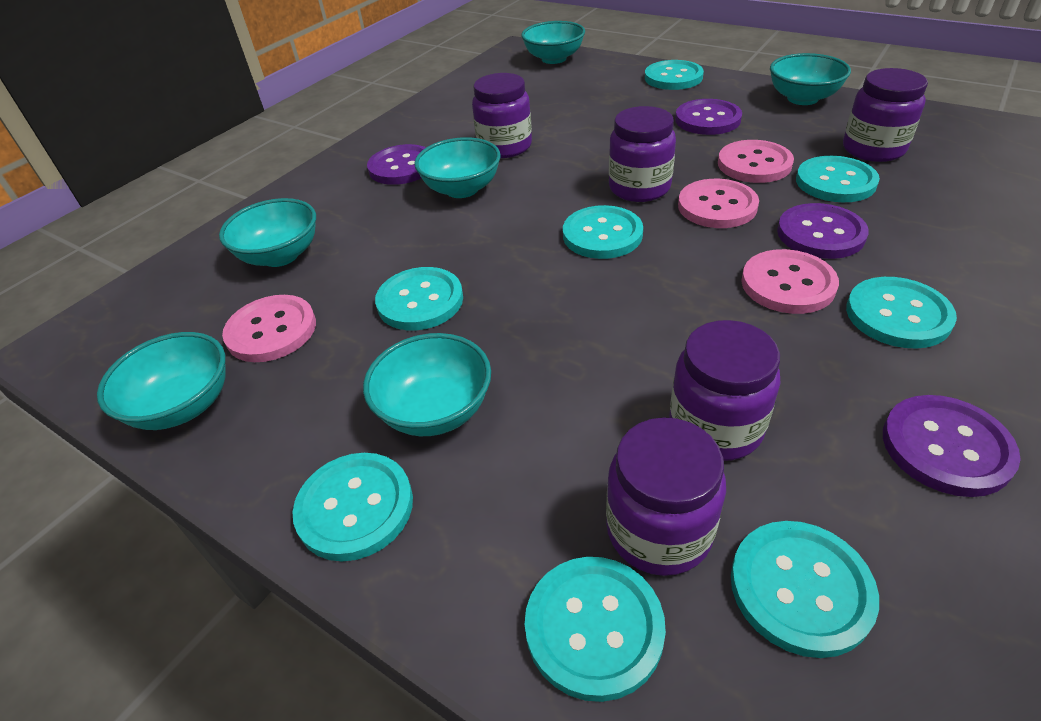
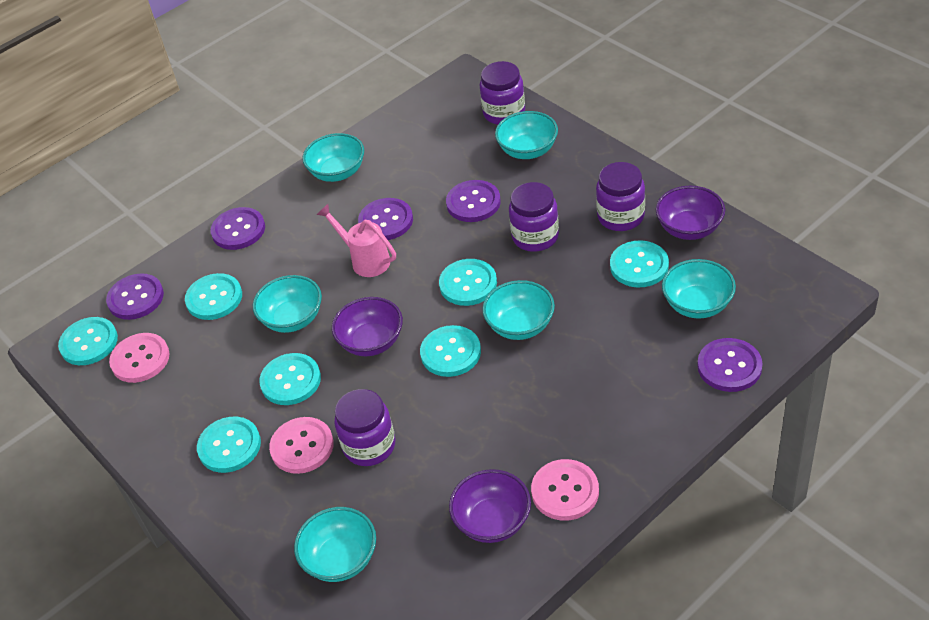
pink button: [222,295,316,362] [678,179,759,228] [718,140,794,183] [741,249,839,314] = 4 -> [109,333,170,383] [269,417,334,474] [531,459,599,521] = 3
pink watering can: none = 0 -> [317,204,396,277] = 1
purple bowl: none = 0 -> [332,297,403,356] [449,469,531,543] [656,186,725,240] = 3
purple button: [367,144,426,185] [675,99,742,135] [777,203,869,259] [883,395,1021,497] = 4 -> [106,273,164,320] [211,207,265,250] [358,198,413,240] [446,180,501,222] [697,338,763,392] = 5
purple jar: [472,73,532,158] [606,417,726,576] [609,106,676,202] [669,320,780,461] [843,68,928,162] = 5 -> [334,389,395,466] [480,61,525,125] [509,182,559,252] [596,162,645,231] = 4
turquoise button: [293,453,413,561] [375,267,463,330] [525,557,666,702] [563,205,643,259] [645,60,704,90] [731,521,879,658] [796,156,880,202] [846,277,957,349] = 8 -> [58,317,118,365] [185,273,242,320] [197,417,261,473] [260,353,321,405] [420,325,481,377] [439,259,497,306] [610,240,669,288] = 7

